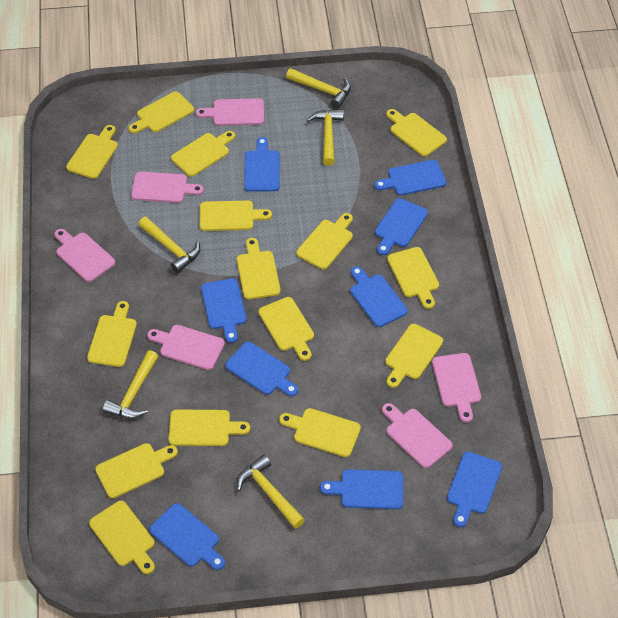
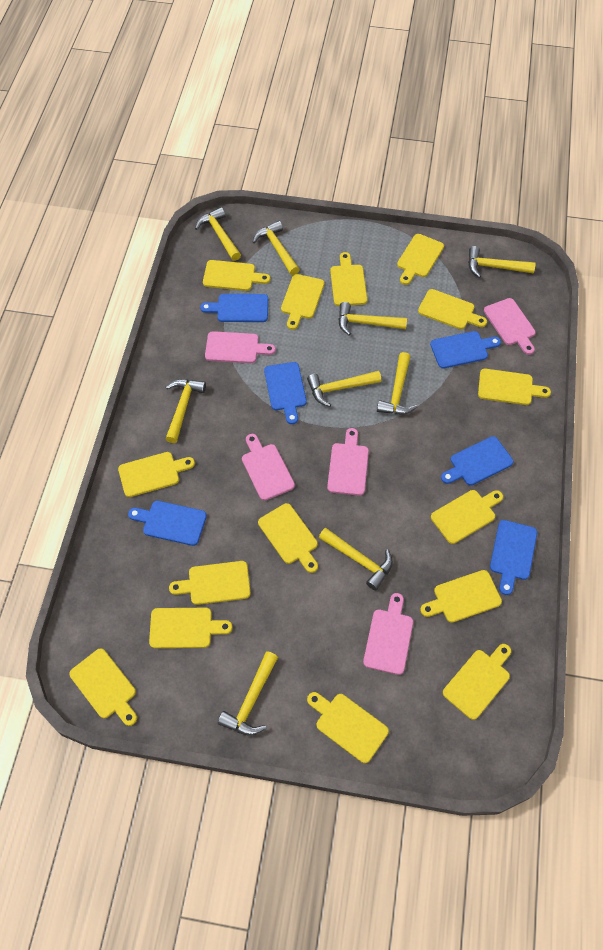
blue cutting board: [149,503,225,570] [201,278,247,343] [225,342,298,396] [244,137,280,192] [320,469,403,509] [350,266,408,327] [374,160,446,196] [375,198,428,255] [447,451,502,527] = 9 -> [128,501,207,546] [200,294,268,322] [264,362,307,424] [430,331,501,368] [441,436,513,486] [490,520,537,595] = 6
pink cutting board: [54,229,115,282] [131,172,204,203] [147,325,225,370] [196,98,264,126] [382,403,453,468] [432,353,481,422] = 6 -> [205,331,276,363] [242,434,295,501] [327,428,369,496] [363,593,413,675] [484,298,536,355] = 5
yellow hammer: [103,350,158,419] [138,217,200,273] [237,455,305,529] [286,68,351,108] [307,109,344,166] = 5 -> [166,379,206,443] [195,207,241,261] [218,651,278,736] [253,221,300,275] [307,371,381,407] [319,528,393,590] [338,302,407,336] [377,352,417,414] [468,246,536,278] = 9

